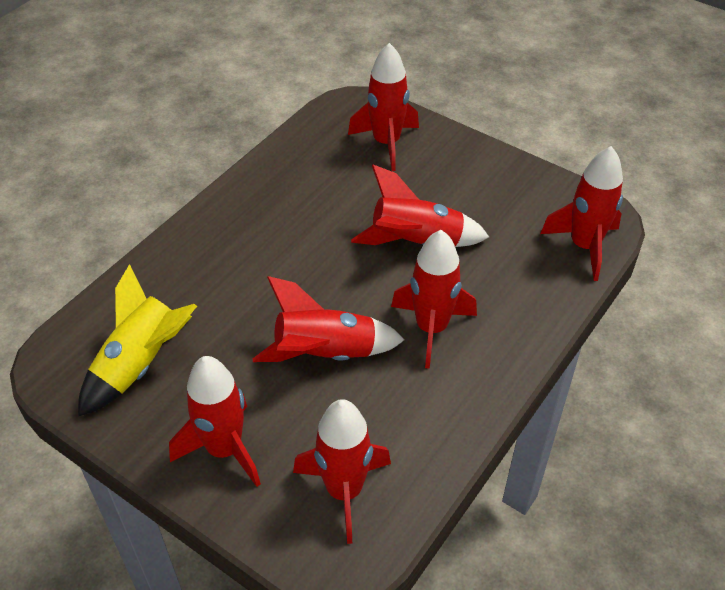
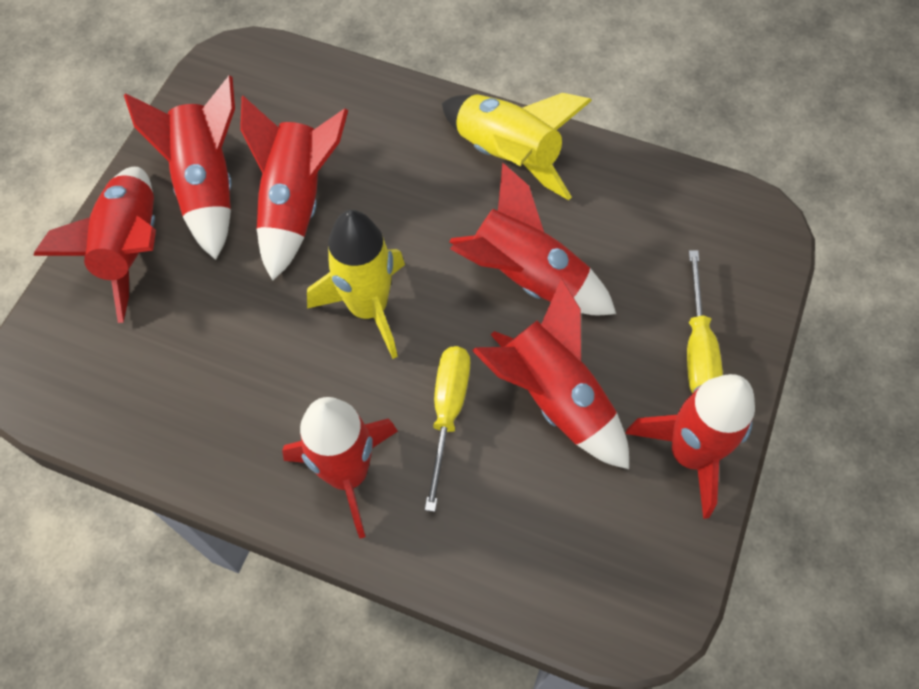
yellow rocket: [78,264,197,417] = 1 -> [307,210,405,359] [442,93,592,200] = 2
yellow screwdriver: none = 0 -> [425,346,470,512] [687,250,723,393] = 2

